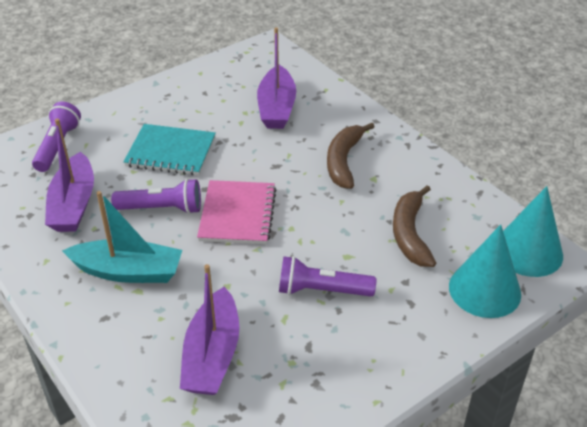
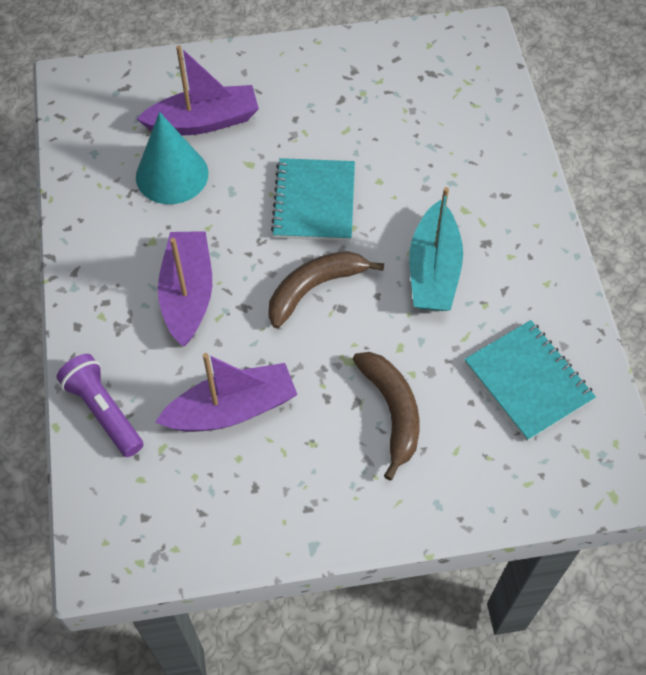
pink notebook: [197,180,276,244] = 1 -> none = 0
purple flashlight: [32,102,81,172] [111,179,201,214] [279,256,376,296] = 3 -> [56,354,143,457] = 1
turquoise cone: [449,224,521,318] [503,186,563,277] = 2 -> [136,112,208,204] = 1
turquoise notebook: [123,124,216,176] = 1 -> [271,158,355,241] [464,320,596,441] = 2

